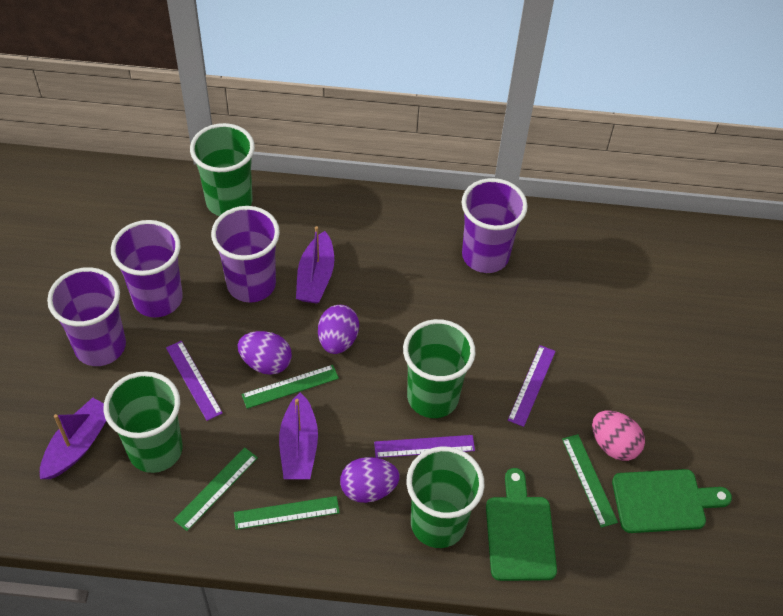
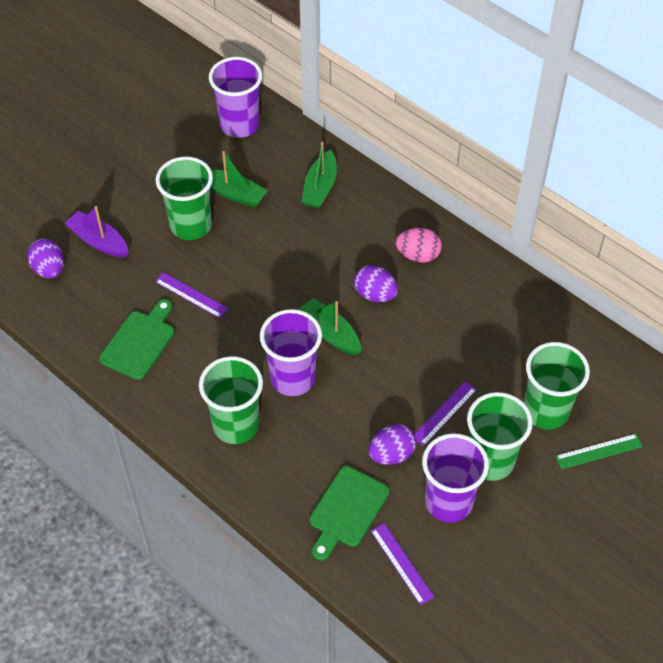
green boat: none = 0 -> [210,151,268,207] [298,298,361,355] [302,142,337,208] = 3
green ruler: [174,447,258,531] [234,496,340,530] [241,365,339,409] [562,434,618,528] = 4 -> [555,434,643,470] = 1
purple boat: [40,397,107,479] [279,392,318,479] [296,226,334,304] = 3 -> [64,206,129,257] = 1
purple cup: [47,267,126,366] [111,220,183,317] [211,206,280,303] [462,178,528,273] = 4 -> [209,57,262,138] [260,309,322,396] [422,433,489,523] = 3

